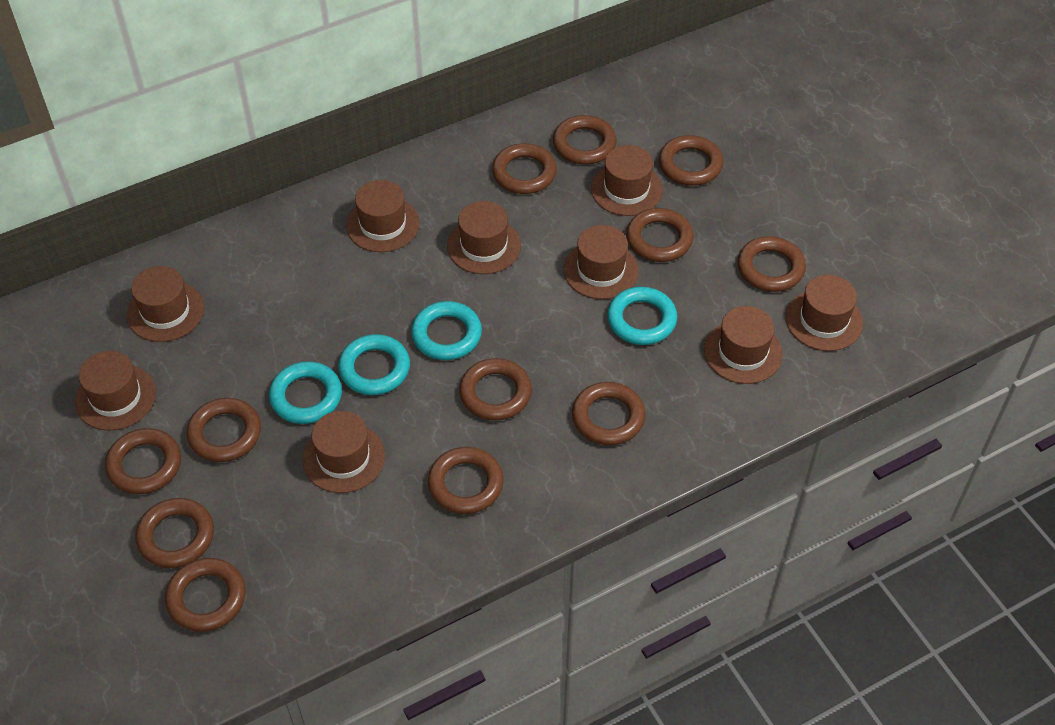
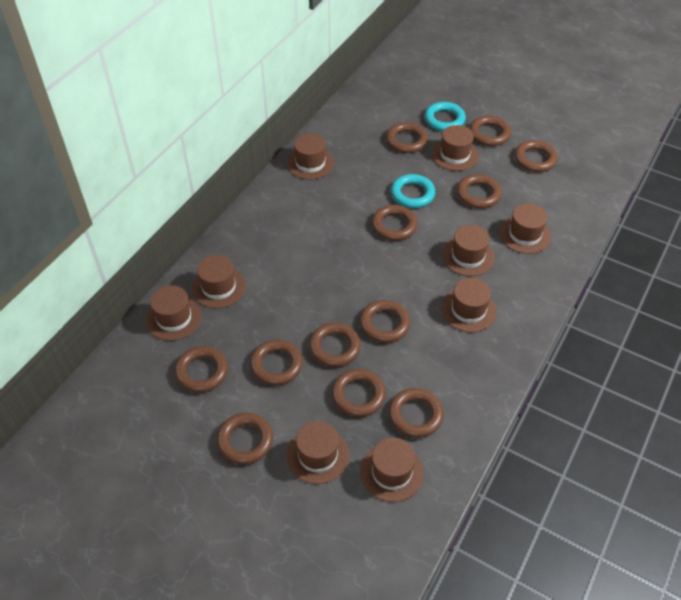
turquoise ring: [269,361,342,424] [338,334,410,395] [411,301,482,360] [607,287,677,345] = 4 -> [391,174,435,208] [425,102,466,131] = 2

